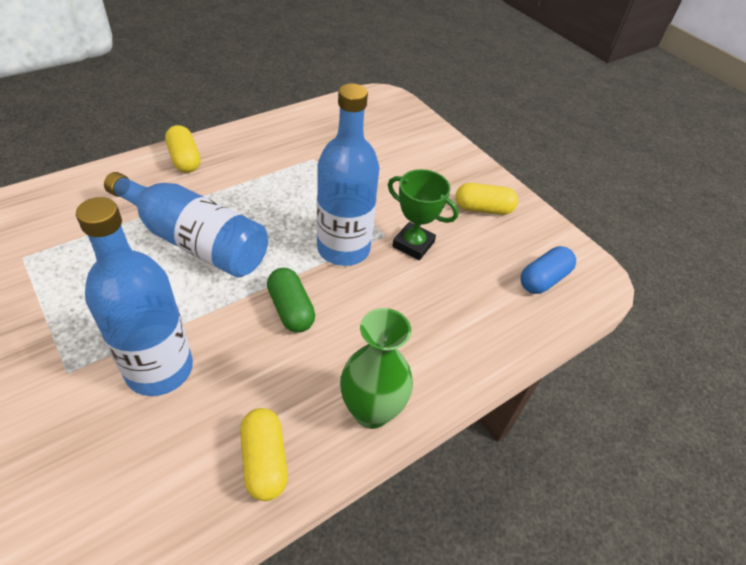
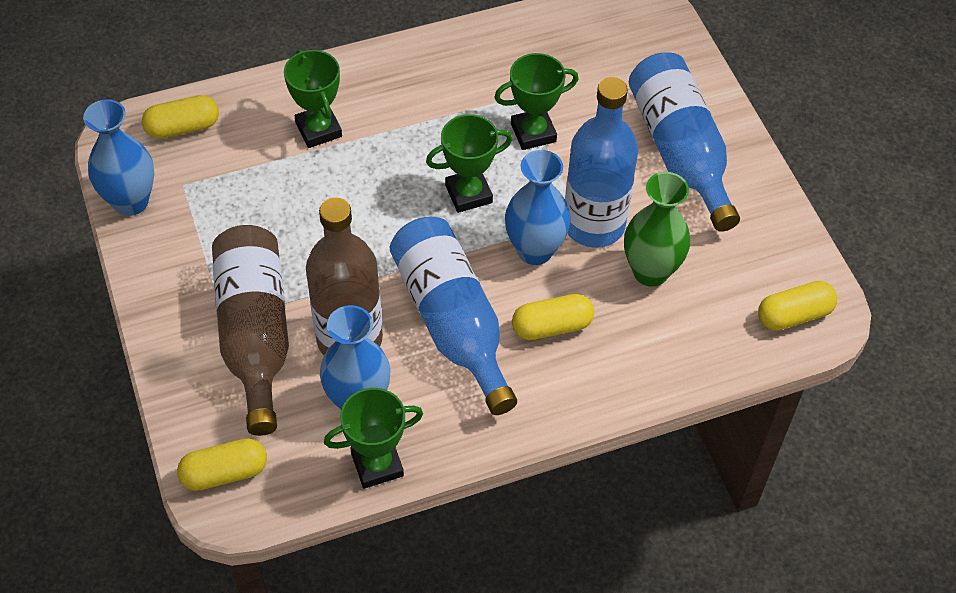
blue capsule: [520,246,576,294] = 1 -> none = 0
blue vase: none = 0 -> [83,99,154,216] [320,305,390,409] [505,150,571,265] = 3
brown bottle: none = 0 -> [212,225,289,436] [306,197,383,355] = 2
green capsule: [267,268,315,333] = 1 -> none = 0
green trophy: [388,169,458,260] = 1 -> [284,49,342,148] [324,388,423,489] [426,114,512,213] [494,53,579,150] = 4
yellow capsule: [165,125,201,173] [240,408,288,501] [455,183,518,215] = 3 -> [142,95,219,139] [177,438,267,491] [512,294,594,340] [758,281,837,331] = 4

